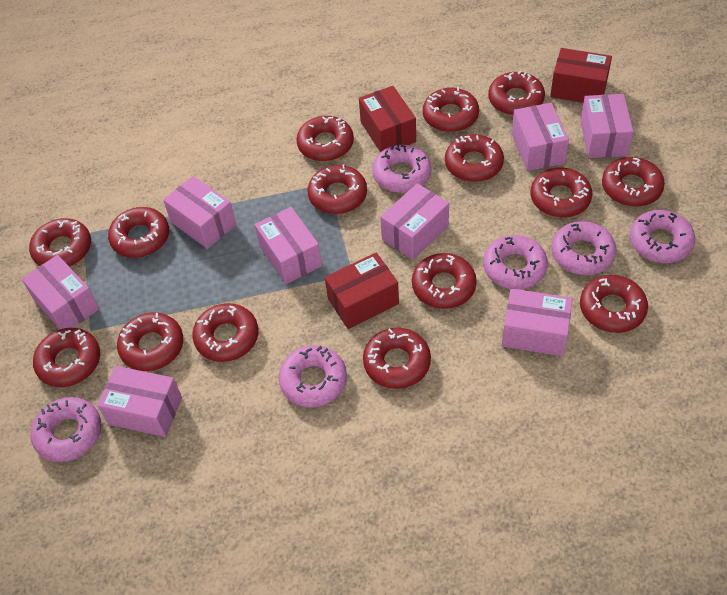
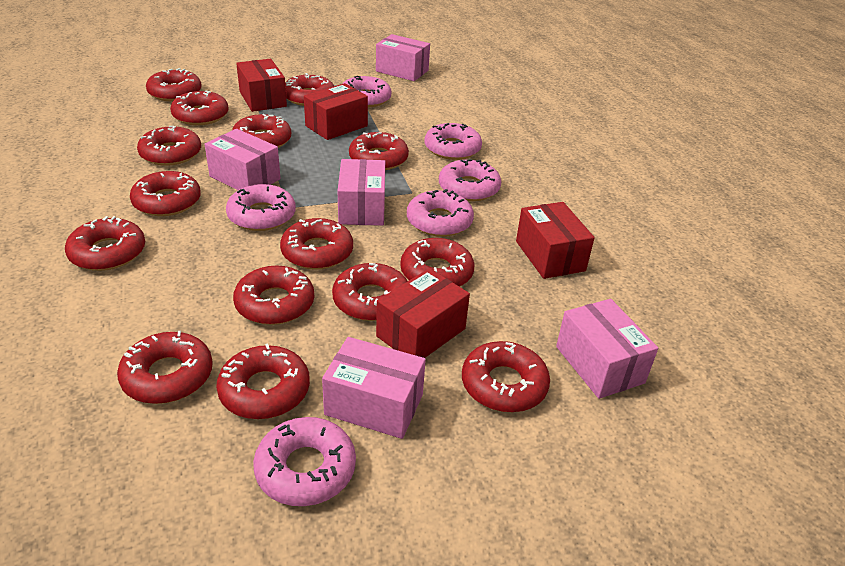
pink box: [21,255,99,329] [97,366,182,437] [163,176,236,249] [255,207,322,284] [380,183,449,260] [502,288,573,356] [512,103,569,171] [580,94,634,158] = 8 -> [205,129,280,190] [322,337,426,439] [338,159,385,226] [376,34,430,81] [556,299,658,399] = 5
red box: [325,252,399,329] [359,86,416,152] [550,48,612,103] = 3 -> [236,59,287,112] [304,83,368,140] [376,268,470,358] [516,202,595,279] = 4

